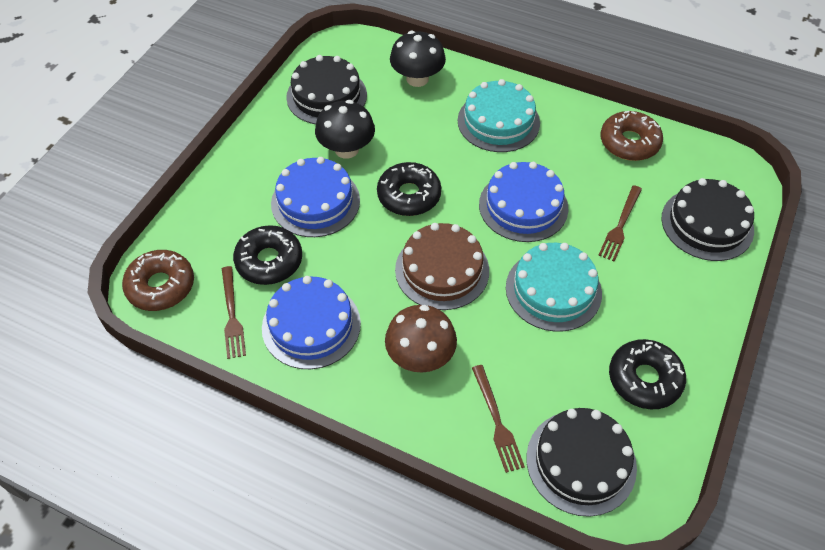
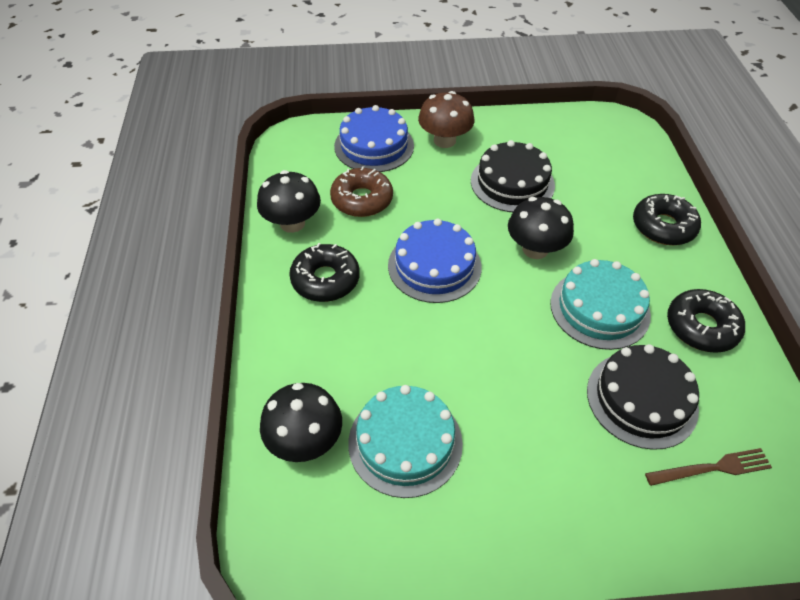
black cake: [286,55,367,124] [526,408,637,517] [662,178,754,261] = 3 -> [471,140,555,212] [587,344,699,450] = 2
black mushroom: [315,100,375,159] [390,31,446,87] = 2 -> [257,170,321,233] [260,383,342,462] [508,197,574,259] = 3
blue cake: [262,276,361,369] [271,157,360,237] [479,162,568,242] = 3 -> [334,105,414,172] [388,219,482,303] = 2
brown cake: [395,223,489,310] = 1 -> none = 0
brown donut: [122,250,194,311] [600,111,663,161] = 2 -> [330,166,393,217] = 1
brown fork: [222,266,246,359] [472,365,525,473] [598,185,642,262] = 3 -> [645,448,772,486] = 1

